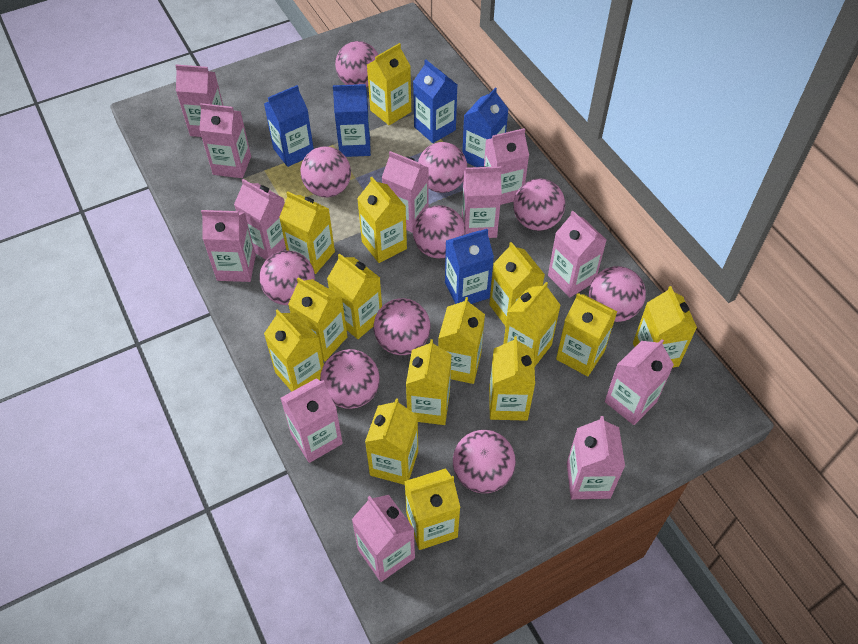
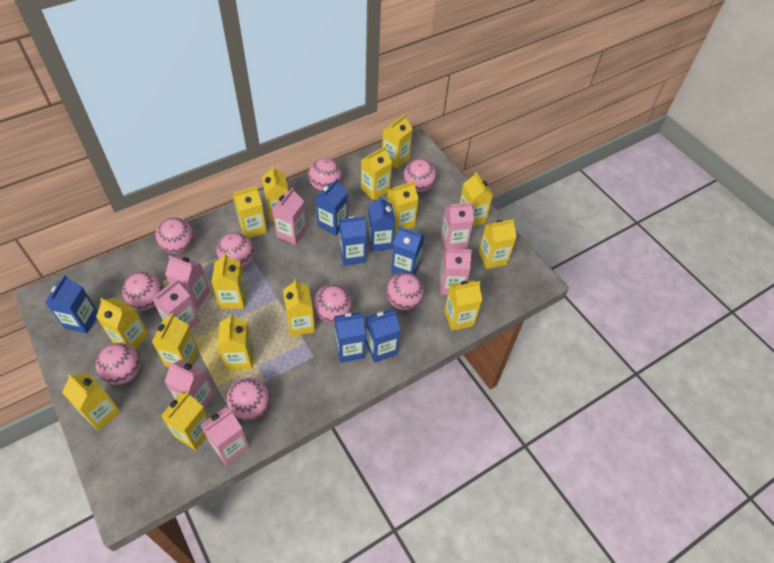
blue carton: [264,85,314,167] [333,84,371,157] [413,60,457,143] [445,229,494,304] [462,88,508,167] = 5 -> [45,275,98,334] [316,178,348,235] [334,312,366,363] [339,216,367,266] [365,309,400,362] [368,195,395,252] [391,226,424,275] = 7
pink ball: [259,250,315,305] [300,146,351,197] [320,349,380,409] [335,41,378,87] [374,298,431,355] [413,205,466,259] [418,142,467,193] [453,430,516,493] [513,179,565,231] [589,266,646,322] = 10 -> [96,343,140,385] [122,271,163,310] [156,218,193,254] [217,233,254,268] [227,378,270,421] [309,158,342,191] [313,284,352,323] [386,273,424,310] [404,159,437,192] = 9
pink carton: [175,65,223,137] [199,103,251,178] [201,210,256,282] [234,179,286,260] [280,378,343,463] [352,495,415,582] [382,151,429,233] [462,166,502,238] [484,128,529,205] [548,211,606,297] [567,416,625,499] [605,339,674,425] = 12 -> [152,280,200,330] [165,256,210,309] [165,359,215,409] [201,407,250,466] [272,187,307,245] [439,249,472,295] [441,202,474,249] = 7

